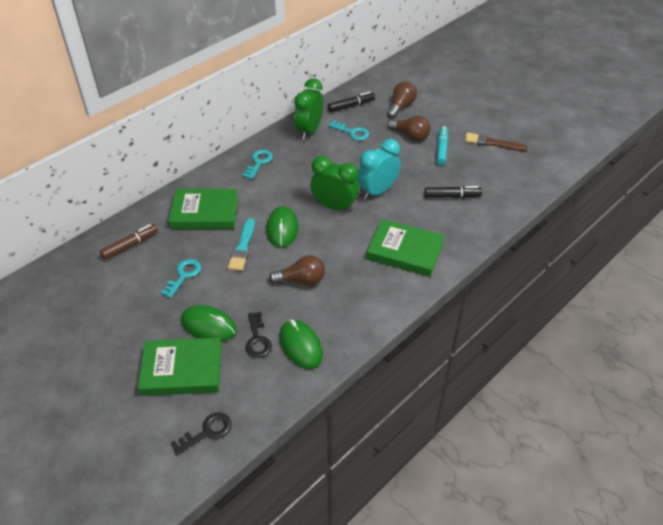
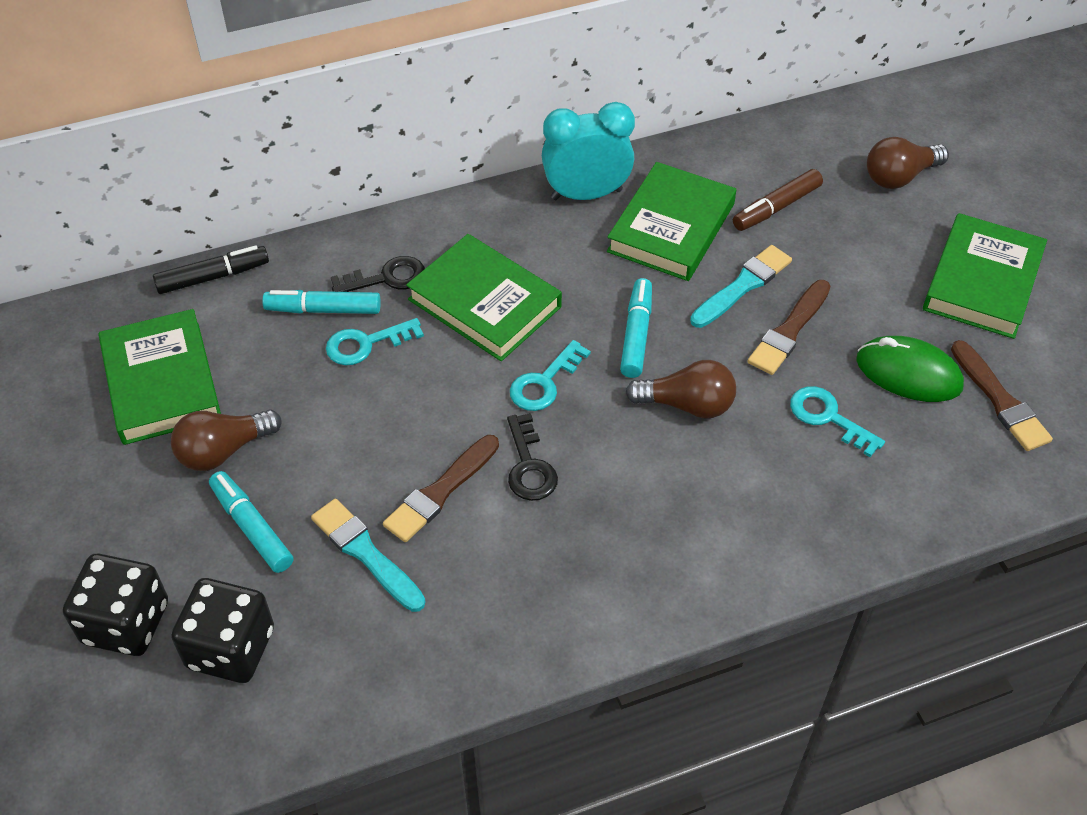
black dice: none = 0 -> [63,553,168,656] [171,578,274,683] = 2
black marker: [328,92,375,112] [424,186,482,198] = 2 -> [153,245,269,294] = 1
brown brush: [464,132,527,151] = 1 -> [383,435,499,542] [748,280,831,375] [951,340,1053,451] = 3
green book: [138,338,222,396] [169,189,238,229] [366,219,445,277] = 3 -> [98,309,221,445] [406,234,562,361] [607,162,736,281] [923,213,1047,339] = 4
green clock: [294,78,323,140] [311,156,359,212] = 2 -> none = 0
green mouse: [181,305,236,342] [266,206,298,248] [280,319,323,369] = 3 -> [856,336,964,402] = 1
turquoise brush: [228,218,255,271] = 1 -> [311,499,425,612] [690,245,792,328] = 2
turquoise marker: [436,126,448,165] = 1 -> [209,471,294,573] [262,290,381,314] [620,278,652,378] = 3

